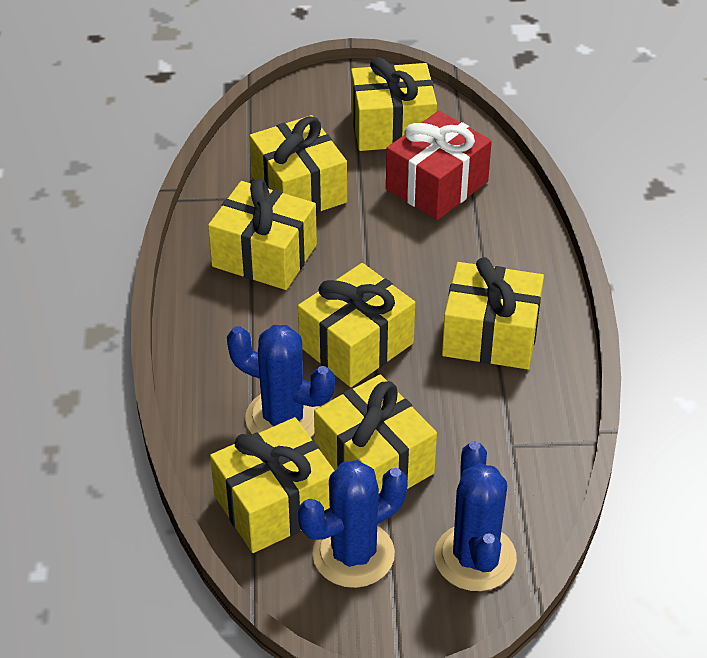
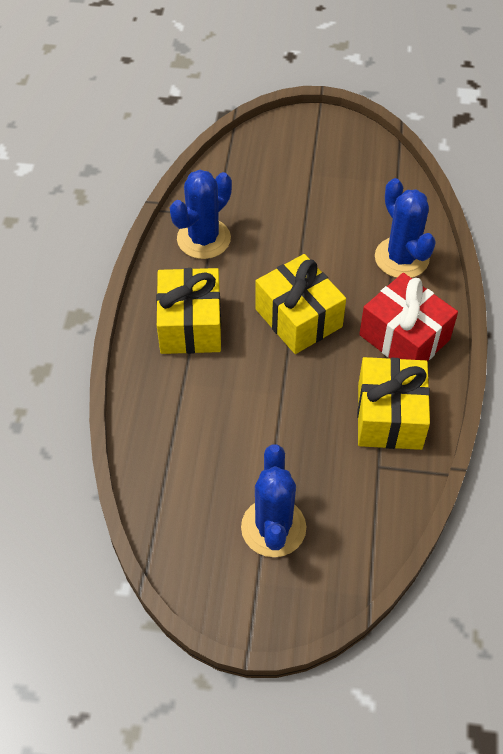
yellow gift: [208,179,317,290] [210,417,335,553] [250,115,347,213] [298,263,415,387] [314,374,437,493] [351,57,437,151] [442,257,544,369] = 7 -> [156,268,221,354] [255,254,346,354] [357,357,430,450] = 3

